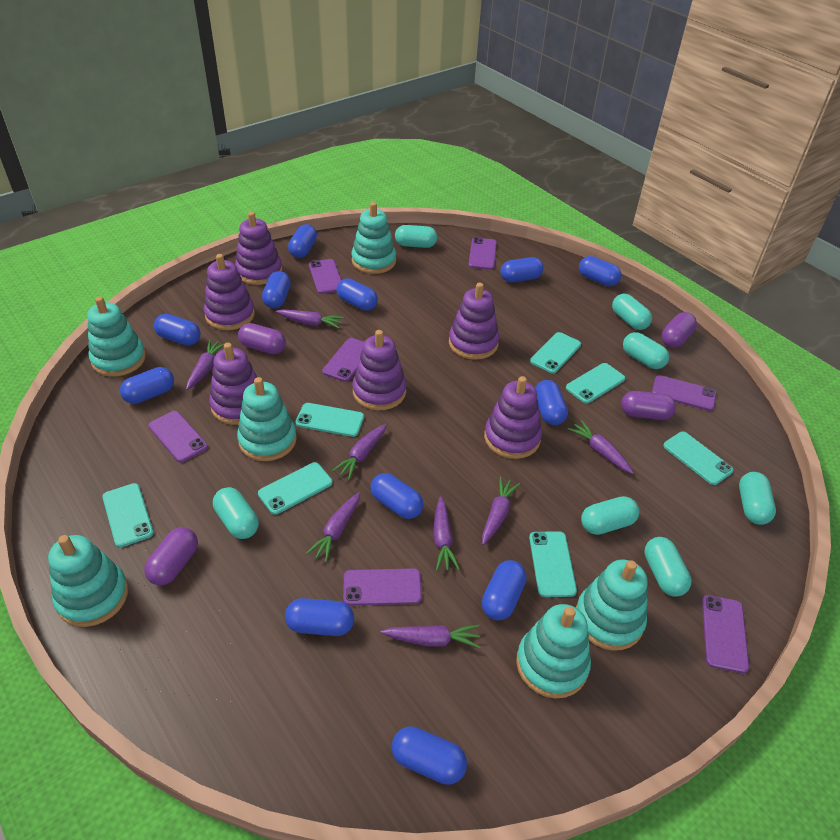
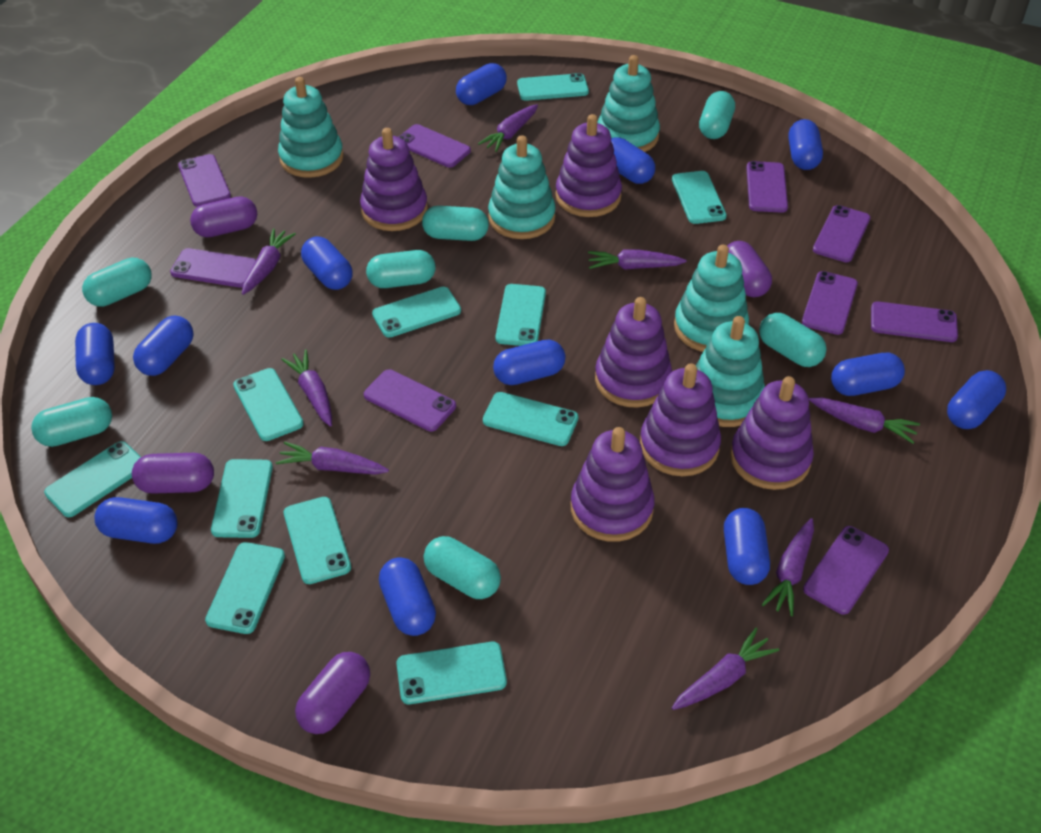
purple phone: [148,411,208,463] [309,259,341,294] [322,338,364,382] [343,568,422,606] [469,237,497,270] [652,375,716,411] [702,595,749,673] = 7 -> [170,248,256,288] [178,154,231,207] [364,369,456,431] [399,124,471,168] [746,161,788,213] [802,271,858,335] [803,526,889,615] [813,205,871,262] [871,301,958,342] = 9
turquoise phone: [102,483,154,547] [258,462,333,515] [296,403,364,437] [529,531,577,597] [530,332,581,373] [566,363,625,404] [663,432,733,485] = 7 -> [44,441,141,517] [205,542,285,634] [211,459,273,538] [233,368,304,441] [284,497,351,584] [372,287,461,338] [396,642,507,704] [483,392,579,446] [496,284,546,346] [517,73,589,101] [672,171,727,224] = 11
turquoise stacking toy: [48,535,128,627] [87,297,146,377] [237,377,297,461] [351,202,396,274] [516,604,591,699] [576,560,647,651] = 6 -> [278,77,344,178] [488,135,556,239] [597,55,660,152] [674,245,749,352] [696,316,765,427] = 5

